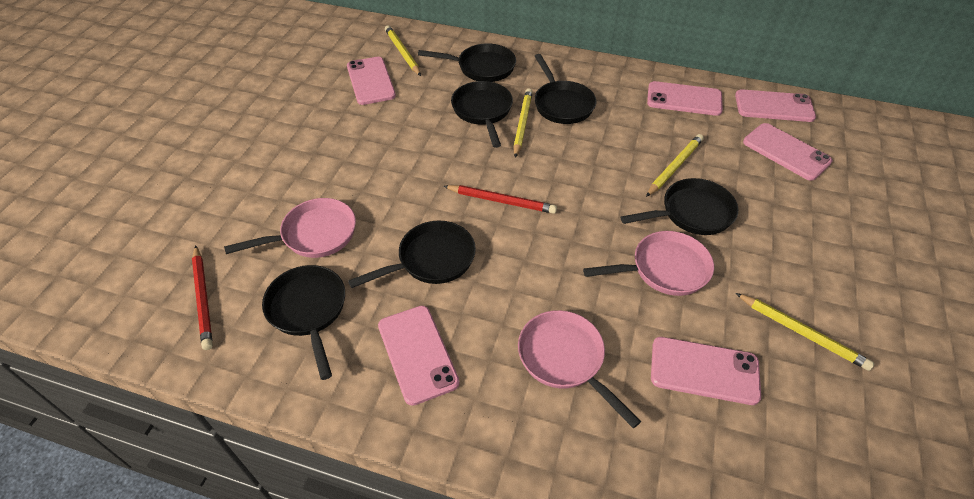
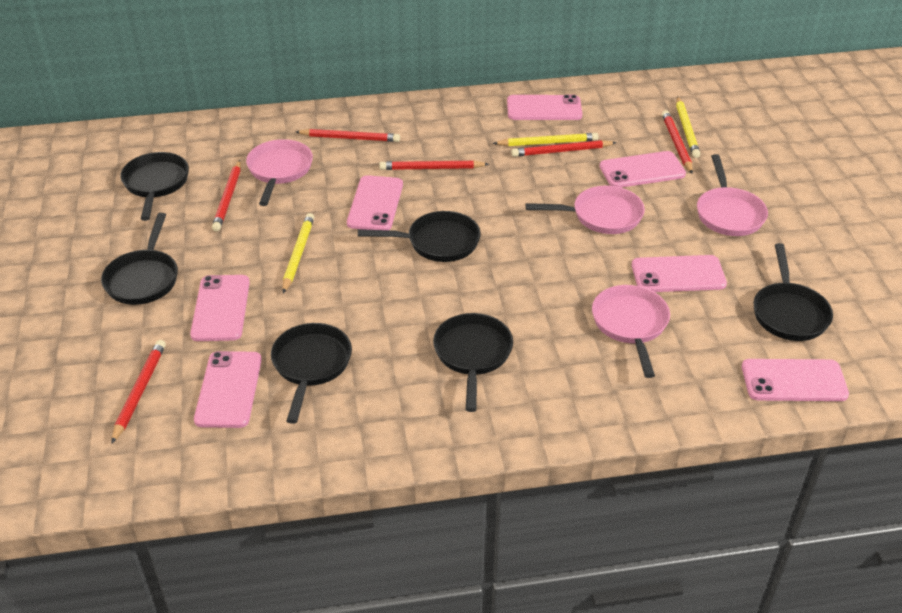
pink pan: [224,198,356,258] [518,310,641,428] [583,231,714,296] = 3 -> [246,139,313,206] [526,186,645,234] [592,285,670,378] [697,154,768,236] = 4
pink phone: [347,57,396,105] [378,306,459,406] [647,81,723,116] [651,337,761,405] [735,89,816,122] [743,123,833,181] = 6 -> [190,275,250,341] [194,351,262,428] [347,175,403,230] [507,95,582,120] [600,151,686,188] [632,255,727,292] [742,359,849,401] = 7
red pencil: [192,245,213,350] [444,185,557,214] = 2 -> [111,340,166,444] [212,160,241,232] [296,129,400,142] [379,160,489,170] [511,140,617,157] [662,110,693,174] = 6
yellow pencil: [385,25,421,76] [513,88,533,158] [646,134,704,197] [735,293,874,371] = 4 -> [282,213,314,293] [493,133,598,146] [676,96,700,158] = 3

